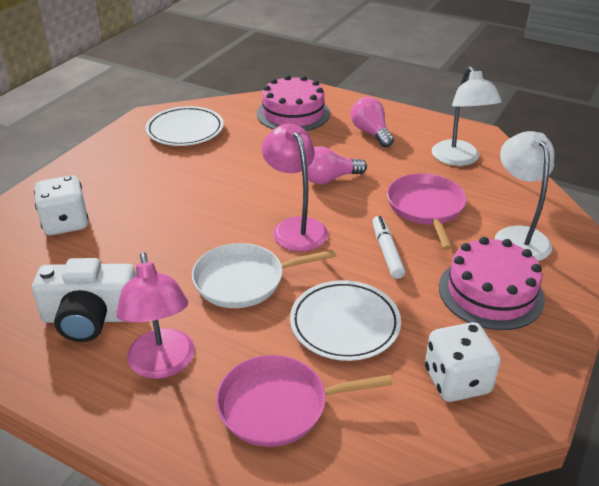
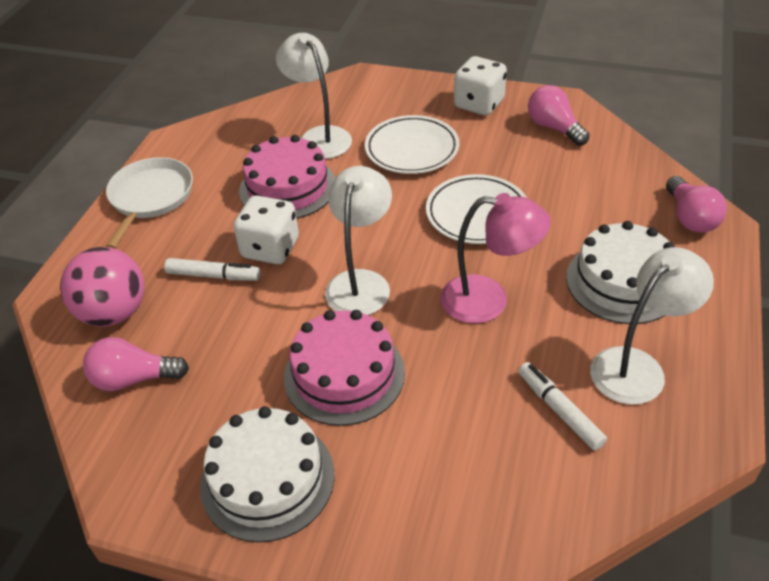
pink ball: none = 0 -> [60,247,145,327] = 1
pink lamp: [116,252,195,379] [262,124,328,251] = 2 -> [441,193,551,323] = 1
pink light bulb: [307,147,367,184] [351,97,394,147] = 2 -> [83,337,189,391] [528,85,590,146] [666,176,727,233] = 3
pink pan: [216,355,393,447] [387,173,467,250] = 2 -> none = 0
white cake: none = 0 -> [200,406,335,542] [566,221,675,324] = 2
white camera: [32,258,136,342] = 1 -> none = 0
white lamp: [432,66,502,166] [495,131,555,261] = 2 -> [276,33,352,159] [325,166,392,315] [590,247,714,405] = 3
white marker: [372,216,405,279] = 1 -> [164,258,260,281] [519,362,607,451] = 2

